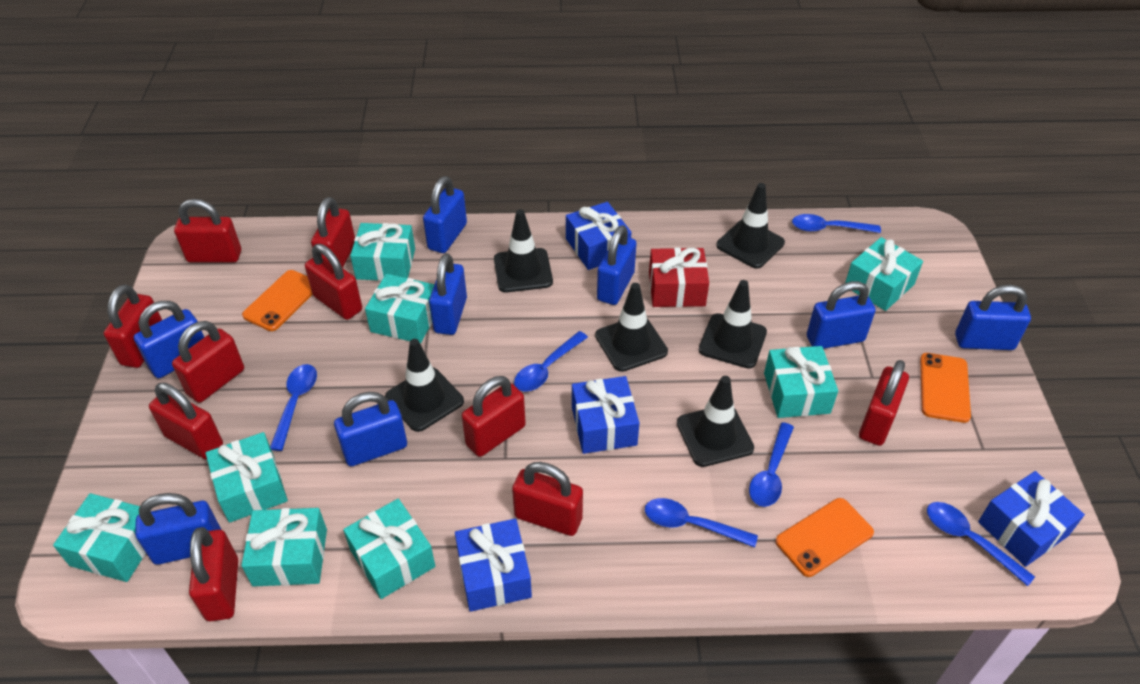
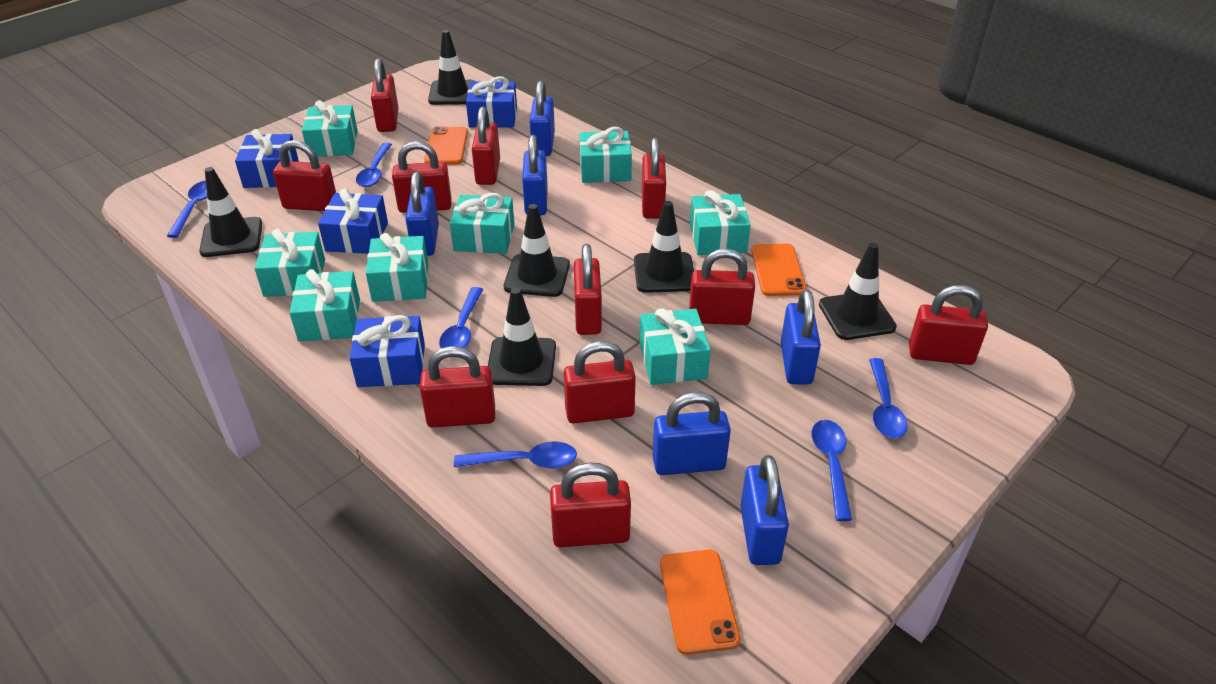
blue padlock: [134,301,204,378] [135,493,221,565] [334,392,407,466] [423,176,467,253] [429,253,467,335] [597,225,636,305] [807,281,876,349] [955,285,1031,350] = 8 -> [406,172,439,256] [522,135,548,215] [529,80,555,156] [653,392,731,475] [740,455,789,565] [781,289,821,385] = 6
red gift: [649,248,709,307] = 1 -> none = 0
red padlock: [104,285,162,368] [149,383,223,460] [172,321,244,403] [174,199,241,263] [189,527,238,621] [305,244,362,320] [311,197,355,268] [462,376,526,457] [512,462,583,536] [859,360,909,446] = 10 -> [273,140,336,211] [371,58,399,132] [392,141,452,213] [420,346,495,428] [472,106,500,185] [550,463,631,547] [564,341,636,424] [574,244,602,335] [642,137,666,219] [689,249,755,325] [909,285,988,365] = 11

